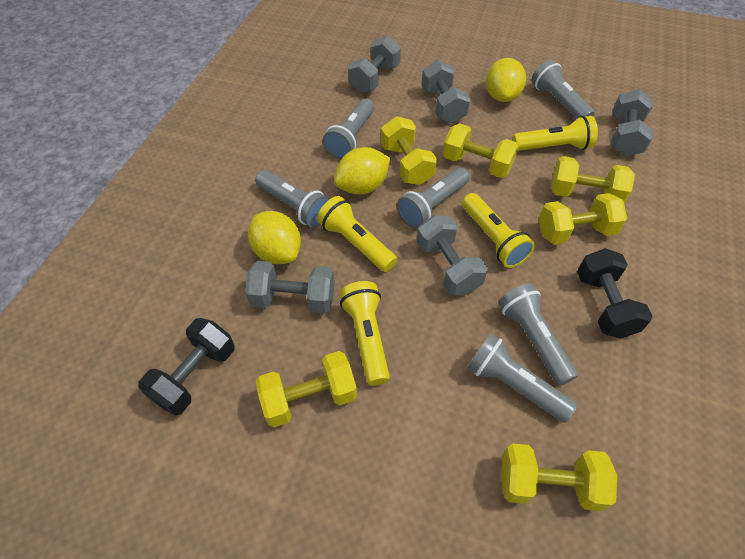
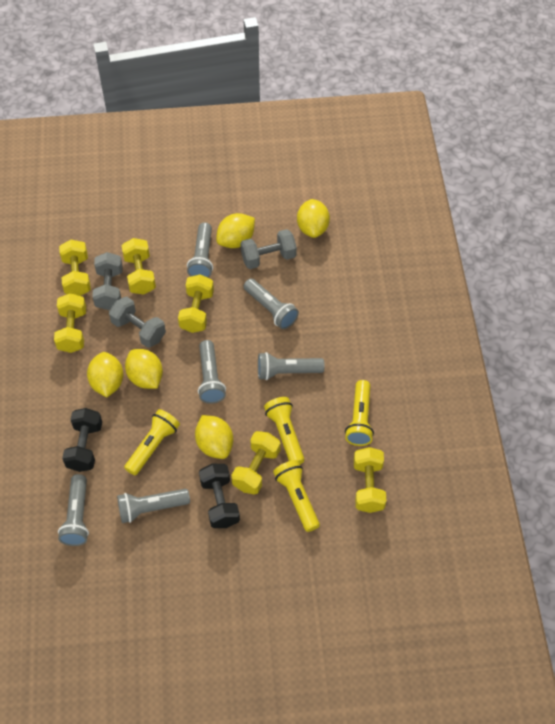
grey dumbbell: [245,261,335,314] [348,36,401,93] [417,215,488,295] [422,60,471,124] [611,89,653,156] = 5 -> [92,252,123,310] [109,297,166,348] [240,229,297,269] = 3
yellow lemon: [248,211,301,264] [334,147,390,194] [486,58,526,102] = 3 -> [87,352,123,397] [125,349,163,389] [195,415,233,459] [216,213,255,248] [297,199,330,238] = 5

